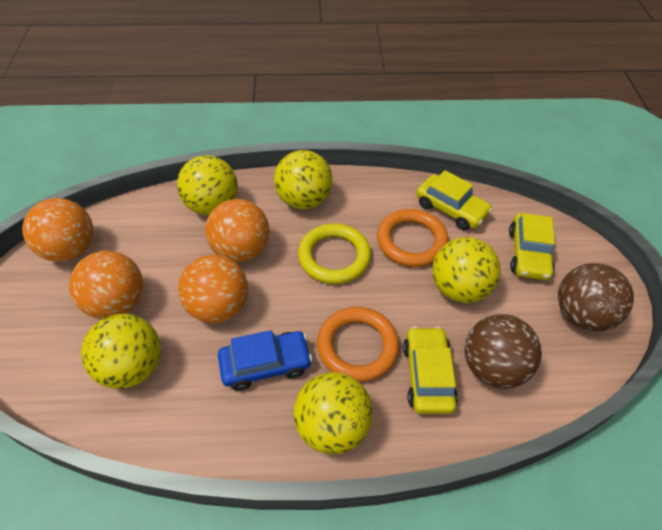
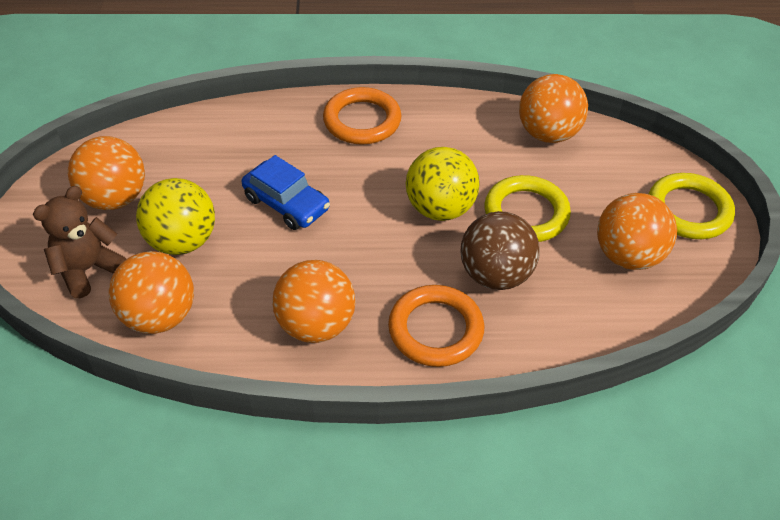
brown ball: [465,314,542,389] [558,263,634,332] = 2 -> [460,211,540,290] = 1
brown teddy bear: none = 0 -> [33,186,126,298] = 1
orange ball: [22,198,94,262] [69,251,143,319] [178,254,248,323] [205,199,269,262] = 4 -> [68,136,145,210] [109,251,194,334] [272,260,355,343] [519,74,588,143] [597,193,677,270] = 5
yellow ball: [81,314,161,389] [177,155,238,215] [274,150,333,209] [293,372,373,454] [432,237,501,303] = 5 -> [136,178,215,255] [406,147,480,221] = 2
yellow car: [403,326,458,414] [416,170,493,230] [509,213,555,280] = 3 -> none = 0
yellow ring: [298,223,371,284] = 1 -> [484,175,571,242] [649,173,735,239] = 2

